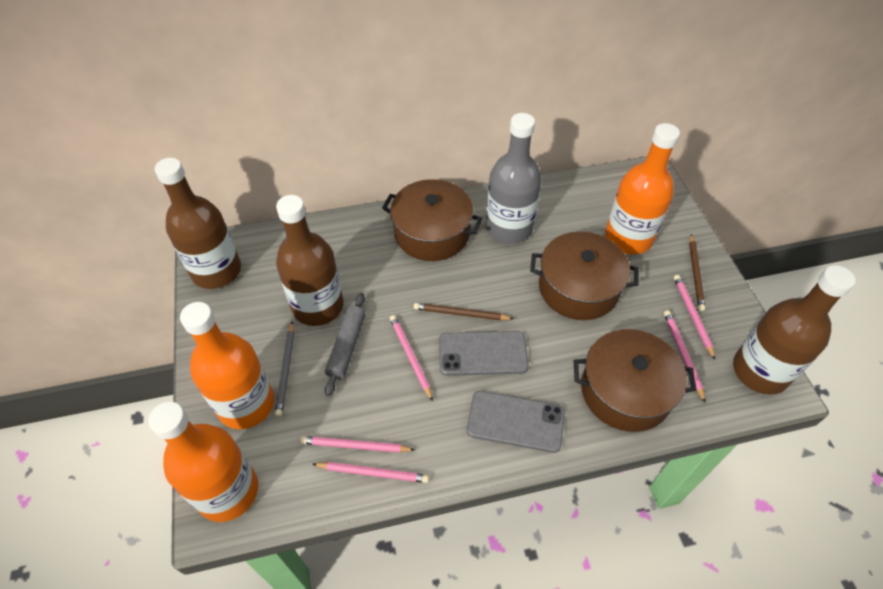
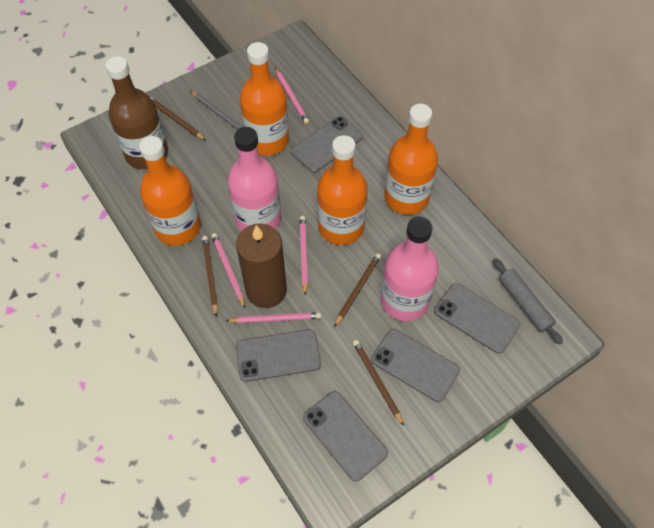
brown bottle: [155,158,241,289] [276,195,344,326] [733,265,855,395] = 3 -> [105,56,168,169] = 1
brown candle: none = 0 -> [236,224,287,308] = 1
brown pencil: [414,303,514,320] [689,234,705,311] = 2 -> [150,97,205,140] [202,236,218,317] [334,253,381,327] [353,340,404,426] = 4
brown pot: [382,179,482,261] [530,231,639,320] [574,329,697,432] = 3 -> none = 0
grey bottle: [486,113,542,244] = 1 -> none = 0
grey phone: [439,331,529,376] [467,391,565,453] = 2 -> [236,329,321,382] [291,116,363,173] [303,391,388,481] [371,329,460,402] [434,283,520,354] = 5
orange bottle: [148,402,258,522] [180,302,274,429] [605,123,680,254] = 3 -> [139,136,201,246] [240,42,289,156] [317,135,368,245] [384,104,438,215] = 4
pink bottle: none = 0 -> [227,127,281,231] [381,216,439,321] = 2
pink pencil: [300,436,415,453] [313,462,429,483] [390,315,433,401] [664,310,705,402] [674,275,715,359] = 5 -> [211,233,245,308] [226,312,321,323] [275,68,309,124] [300,216,308,295] = 4

